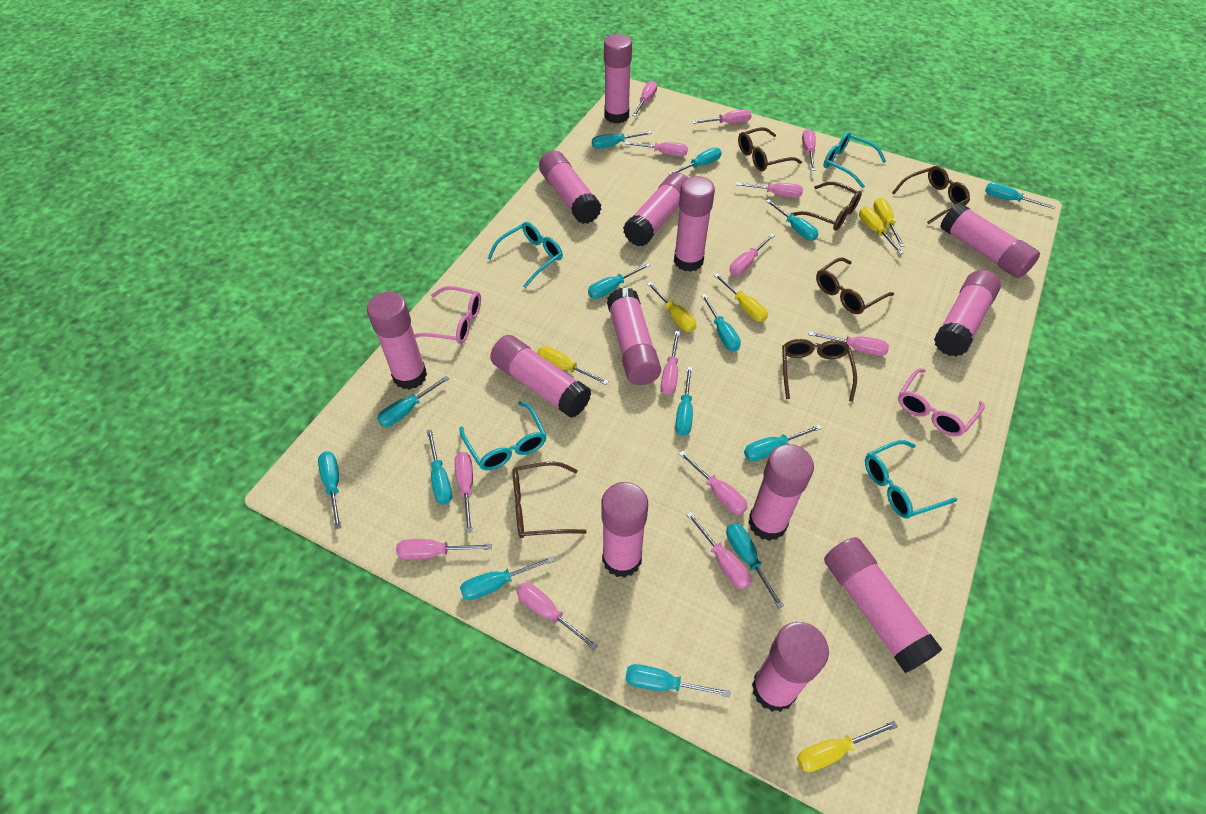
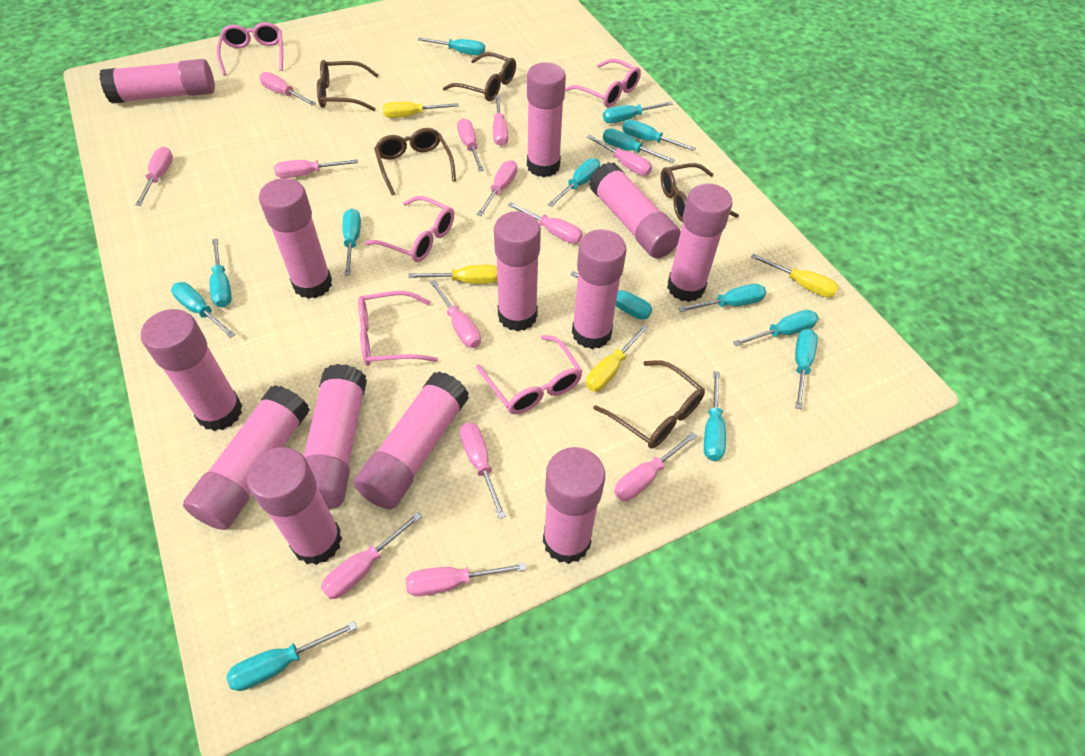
brown glasses: [512,462,587,538] [738,127,802,171] [782,339,857,402] [791,182,862,231] [816,257,894,314] [892,166,970,224] = 6 -> [317,60,379,111] [374,128,456,196] [443,52,516,101] [593,360,705,449] [661,163,739,222] = 5
pink glasses: [414,286,481,344] [898,368,985,436] = 2 -> [217,22,283,76] [358,291,438,366] [364,196,454,262] [476,335,583,414] [565,59,641,107] = 5
turquoise glasses: [460,402,547,470] [487,222,563,288] [823,132,886,188] [865,440,957,519] = 4 -> none = 0
yellow screwdriver: [537,346,608,385] [647,282,696,332] [714,273,768,322] [797,721,898,772] [859,207,904,254] [873,198,905,247] = 6 -> [383,102,459,118] [408,265,498,284] [586,324,648,392] [751,254,839,297] = 4

